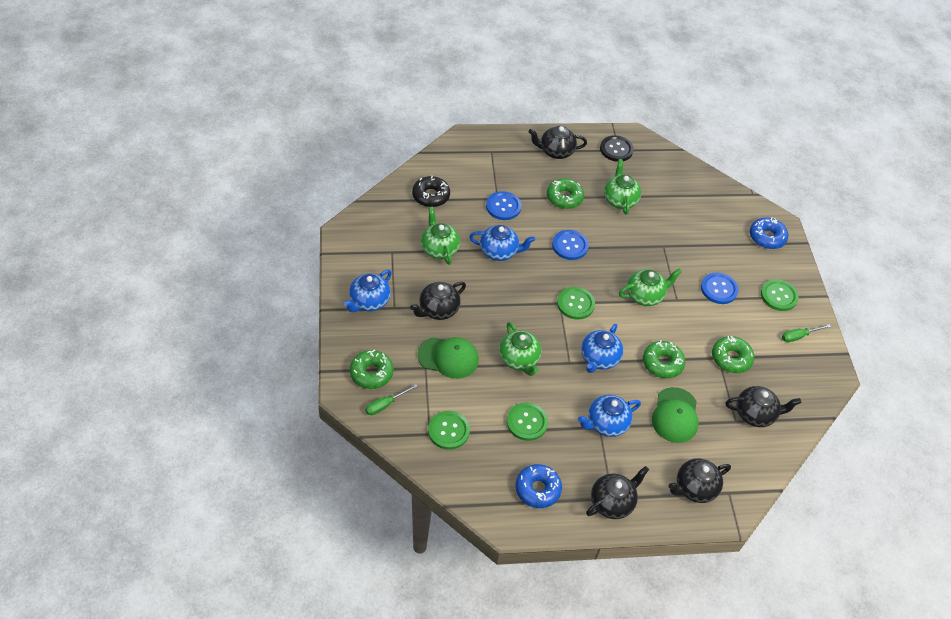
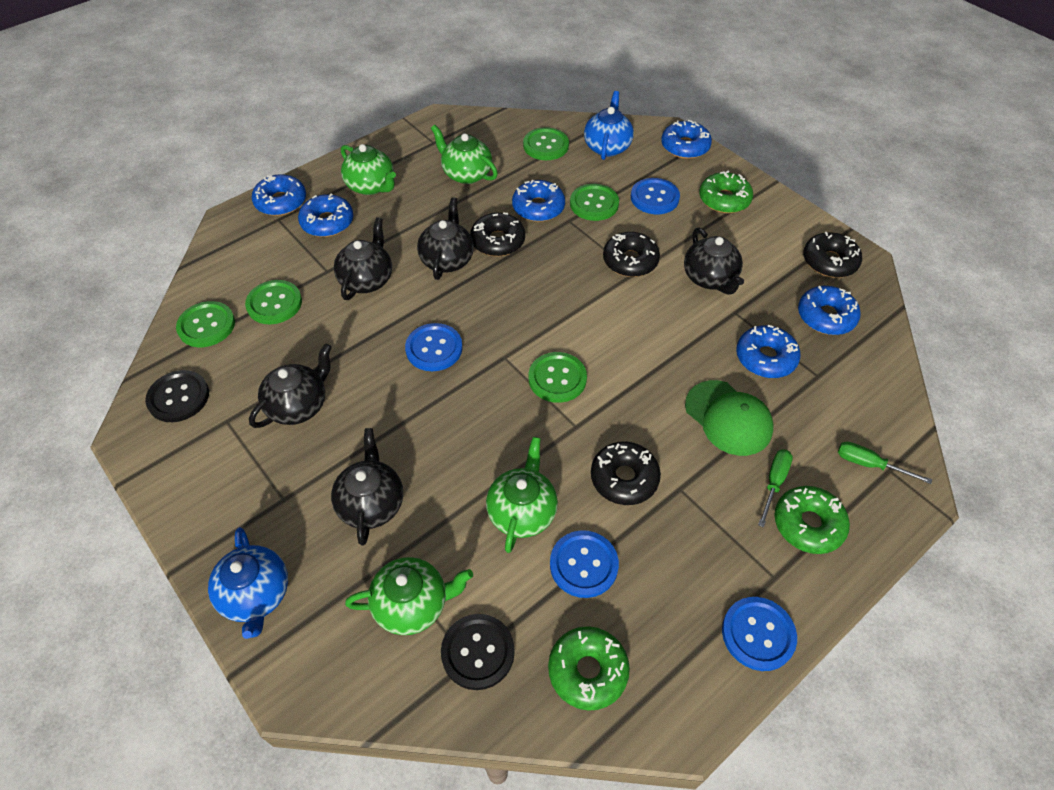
black button: [600,135,634,162] = 1 -> [145,370,209,422] [441,614,515,690] = 2
black donut: [412,176,450,207] = 1 -> [470,213,525,256] [591,441,661,505] [603,232,660,277] [803,232,862,278] = 4
blue button: [486,191,521,220] [552,230,589,260] [701,272,739,304] = 3 -> [405,323,463,371] [550,530,619,598] [631,178,680,214] [722,597,797,671] = 4
blue donut: [515,464,562,508] [750,217,788,249] = 2 -> [252,174,306,216] [298,193,354,237] [512,180,565,222] [661,120,712,159] [736,325,801,378] [798,286,861,335] = 6
blue teapot: [344,269,392,312] [469,225,535,261] [578,395,641,437] [581,324,623,373] = 4 -> [208,527,288,639] [584,91,634,160] = 2
green button: [428,411,470,450] [507,403,548,441] [557,287,595,319] [761,279,799,311] = 4 -> [176,301,235,347] [245,280,302,324] [523,127,569,160] [529,352,587,403] [570,184,619,221] = 5
green cap: [417,337,479,379] [652,387,699,443] = 2 -> [685,380,774,456] = 1
green donut: [350,349,394,389] [547,178,584,209] [643,340,685,378] [712,336,754,373] = 4 -> [548,626,630,711] [699,171,753,213] [774,486,850,554] = 3

